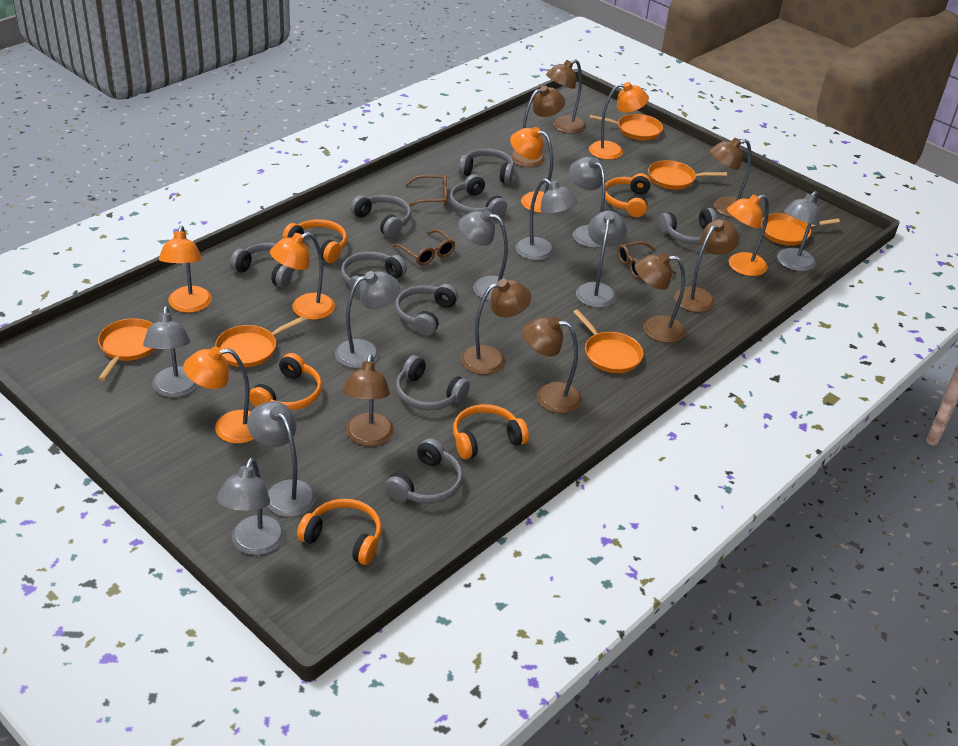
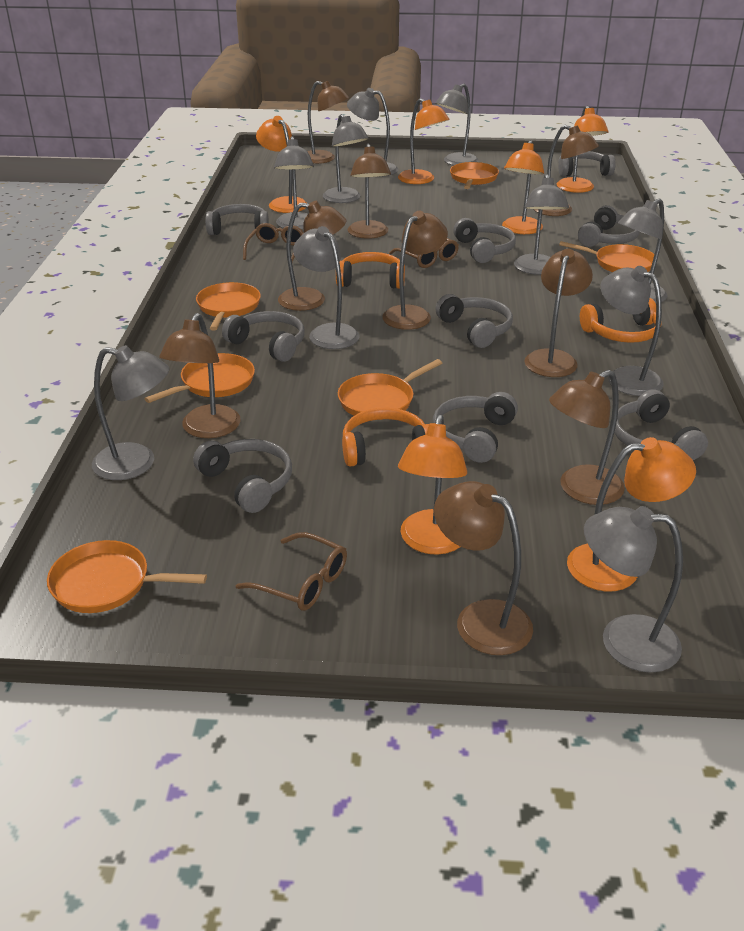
brown lamp: [343,354,394,446] [461,279,531,375] [510,86,565,167] [523,317,582,413] [546,59,586,134] [635,253,685,343] [674,219,740,312] [710,138,751,218] = 8 -> [159,313,241,438] [278,201,347,311] [307,81,349,164] [348,143,391,239] [382,211,448,330] [434,481,533,655] [524,249,593,377] [534,125,599,216] [549,370,625,505] = 9
grey lamp: [143,306,198,398] [217,458,285,555] [247,401,316,517] [335,271,400,368] [458,210,508,301] [516,179,578,261] [569,157,605,248] [576,211,627,308] [777,191,820,271] = 9 -> [92,345,169,480] [274,136,314,230] [293,226,360,349] [323,114,369,203] [347,88,398,176] [435,84,479,166] [514,174,569,275] [584,506,683,673] [600,266,664,396] [618,198,667,303] = 10
orange headphones: [249,353,322,410] [283,219,347,263] [297,499,382,565] [453,404,529,459] [605,173,651,217] = 5 -> [336,252,405,289] [342,408,429,466] [580,298,656,343] = 3

